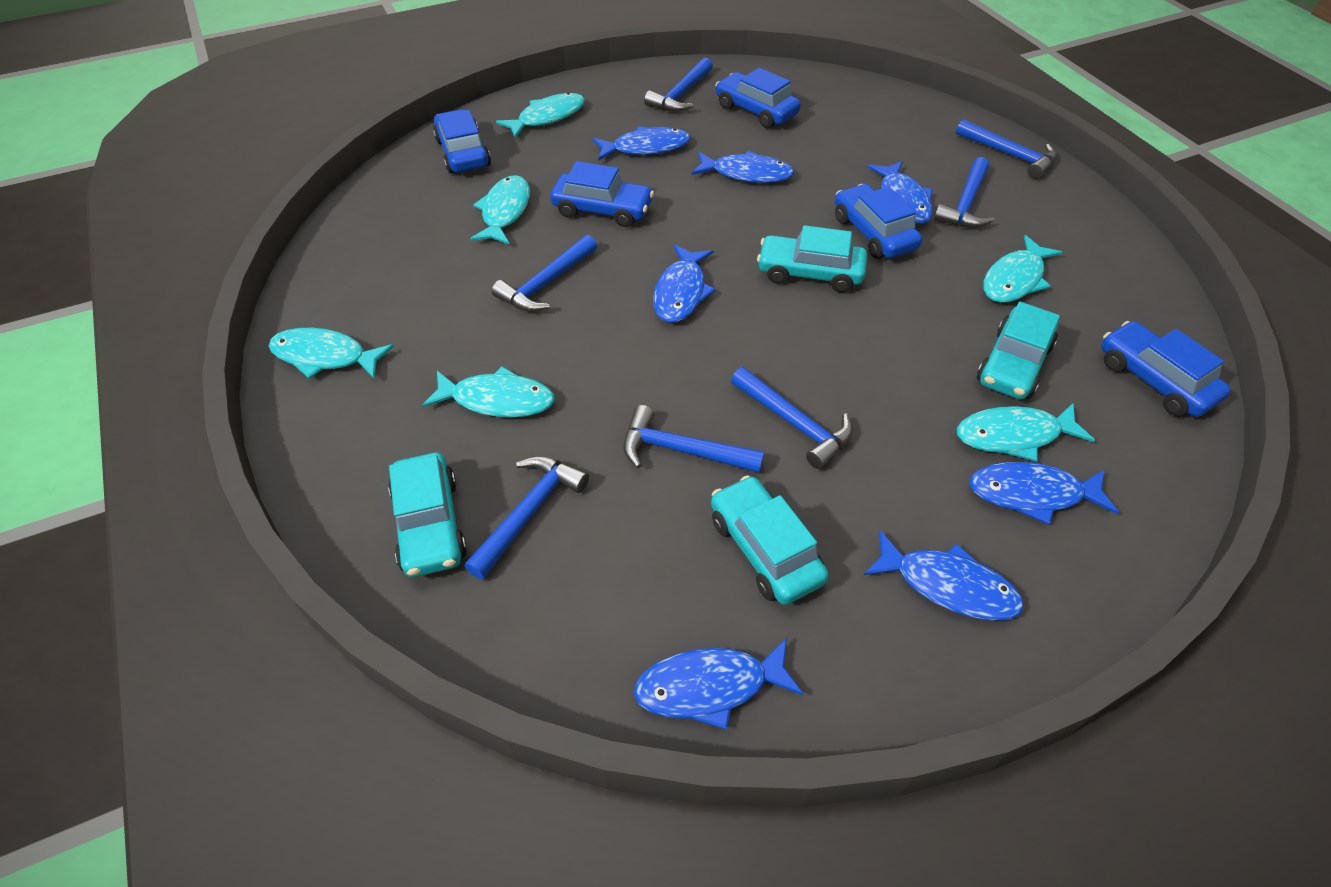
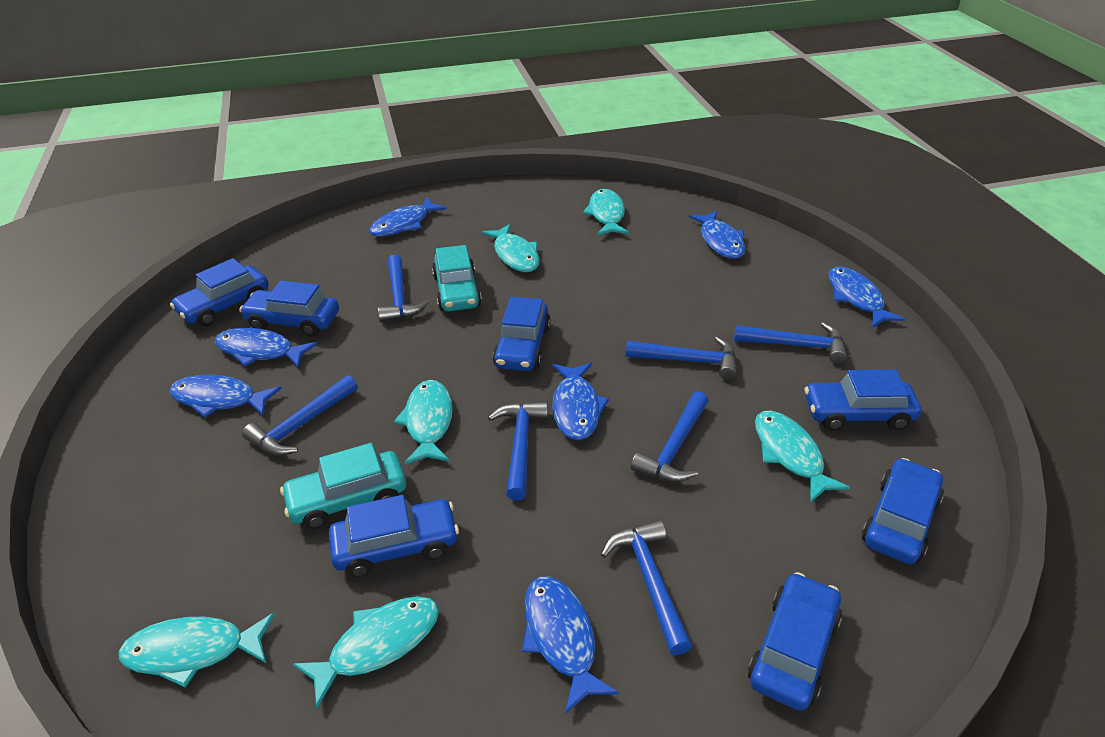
blue car: [433,109,491,173] [551,161,654,227] [715,68,801,128] [835,184,922,259] [1101,321,1231,417] = 5 -> [170,258,269,326] [239,281,339,337] [329,495,459,578] [493,297,551,371] [748,572,842,711] [804,369,921,431] [861,458,944,564] = 7
turquoise car: [388,453,467,577] [711,475,829,605] [757,225,867,293] [977,302,1060,400] = 4 -> [280,443,406,529] [432,245,482,311] = 2

